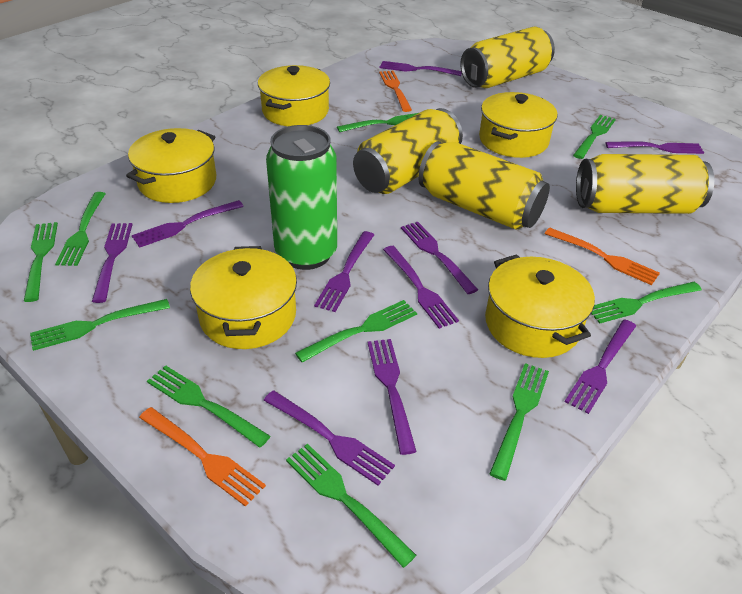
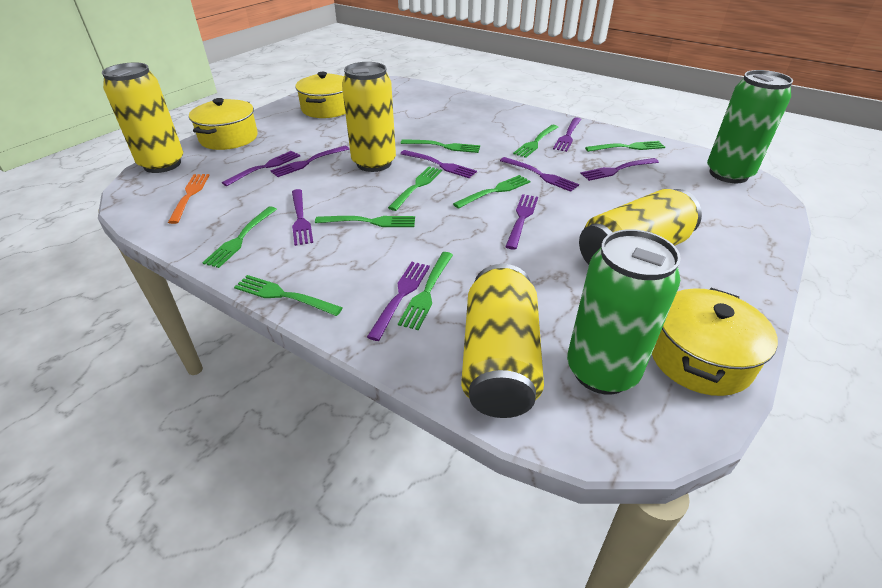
green can: [266,125,337,270] = 1 -> [567,229,681,394] [707,70,793,183] = 2
green fork: [24,222,58,302] [30,299,170,351] [55,192,106,266] [147,365,270,448] [286,444,416,568] [295,300,417,363] [337,113,418,132] [489,363,549,481] [573,115,616,159] [591,282,702,324] = 10 -> [202,206,277,268] [234,275,343,316] [315,216,415,227] [388,167,442,211] [398,252,453,330] [400,139,480,153] [453,175,530,209] [513,125,558,158] [585,141,665,152] = 9
orange fork: [139,407,266,507] [379,71,412,112] [544,228,660,285] = 3 -> [168,174,209,224] = 1
purple fork: [92,223,133,303] [132,200,244,248] [263,390,395,486] [314,231,374,312] [368,339,417,455] [380,61,462,76] [383,246,459,329] [401,222,478,294] [565,319,636,414] [605,141,704,154] = 10 -> [222,151,300,186] [270,146,349,177] [292,189,313,246] [367,262,430,341] [400,150,477,178] [500,157,579,192] [505,194,538,250] [553,117,581,152] [580,158,659,181] = 9
yellow pot: [126,128,216,203] [190,246,297,349] [258,65,330,126] [479,92,557,158] [485,254,595,358] = 5 -> [189,98,258,150] [295,72,345,118] [652,288,778,396] = 3

